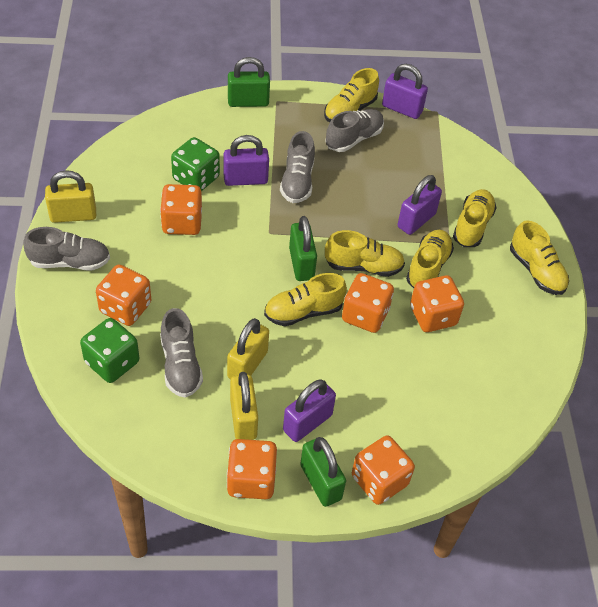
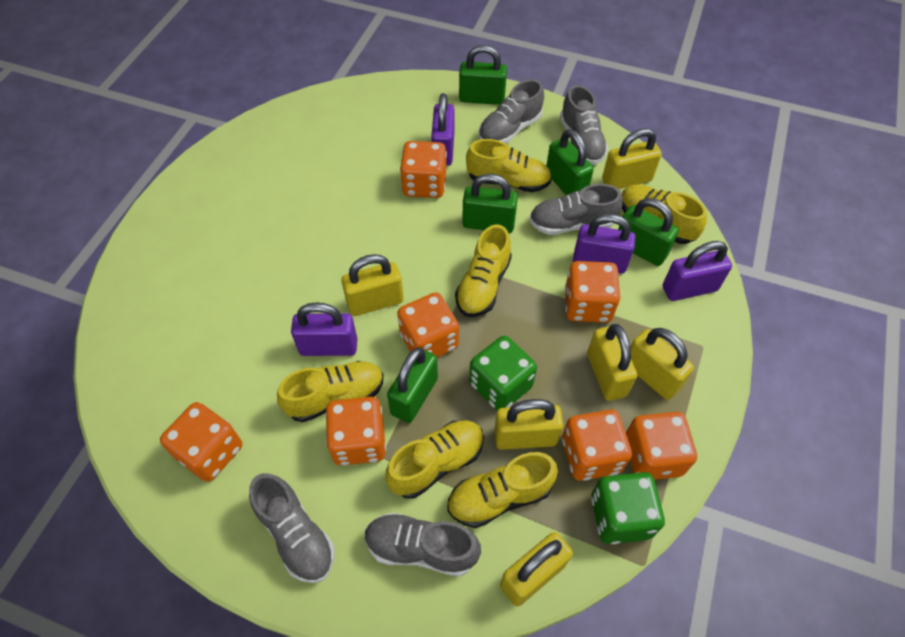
green padlock: [228,57,270,107] [289,216,317,281] [300,437,346,507] = 3 -> [387,347,438,423] [459,45,507,105] [462,174,518,233] [546,129,594,195] [618,198,679,266] = 5
grey shoe: [23,227,110,270] [160,308,203,398] [280,131,315,203] [325,109,384,152] = 4 -> [249,473,335,583] [365,512,481,576] [479,79,544,144] [529,184,623,235] [560,85,608,165] = 5
orange dice: [96,265,151,326] [160,184,202,235] [227,439,277,499] [342,273,394,333] [352,435,415,505] [410,275,464,332] = 6 -> [160,402,242,482] [325,397,386,466] [397,292,459,358] [400,141,447,198] [562,409,632,481] [565,261,620,323] [626,412,697,480] = 7
yellow padlock: [45,170,96,223] [227,318,269,380] [230,372,258,440] = 3 -> [341,254,404,316] [494,399,564,450] [500,532,573,606] [587,324,637,401] [602,128,662,189] [630,328,694,400] = 6

